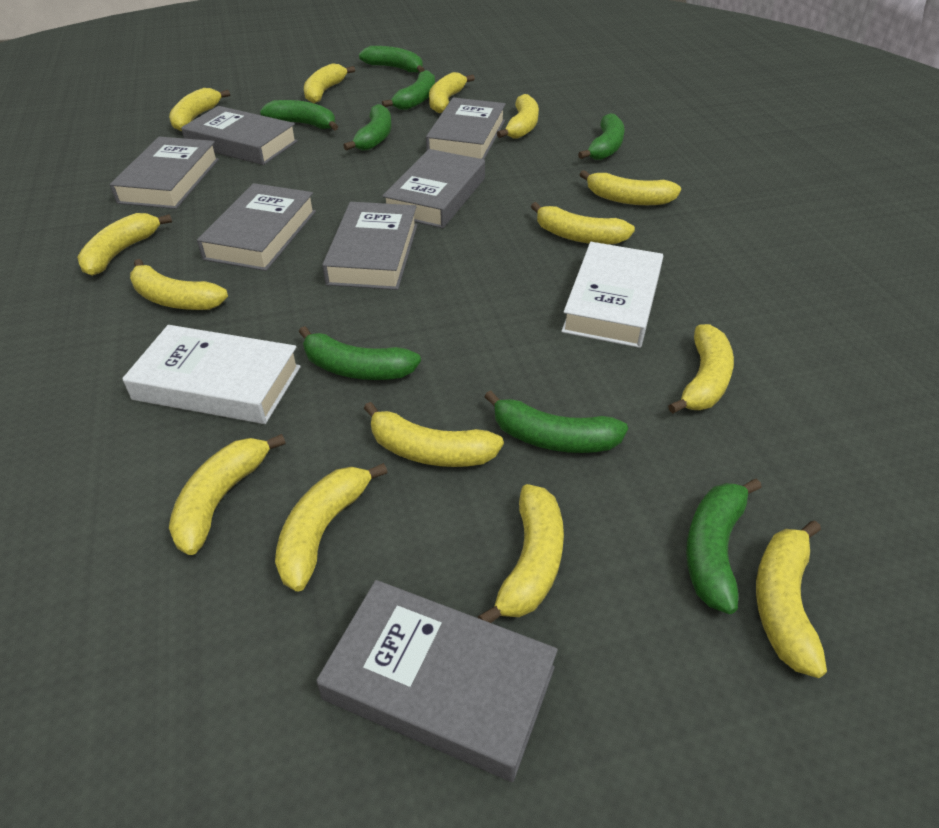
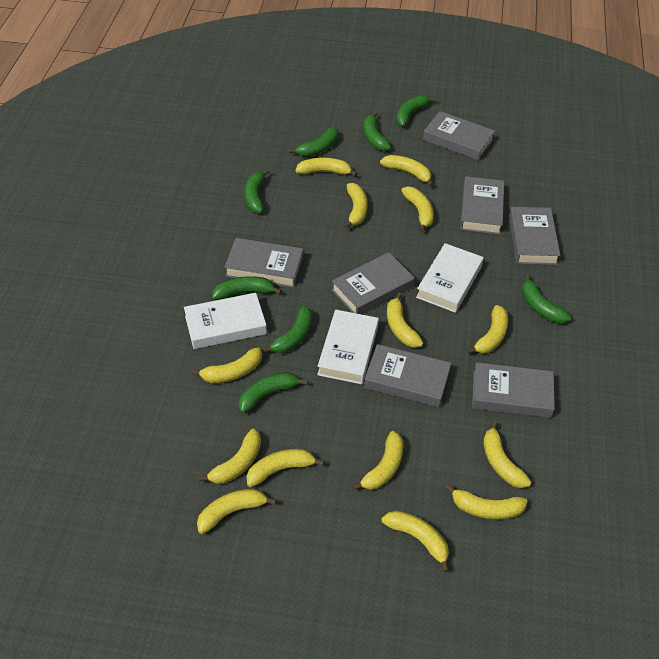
white book: [122,325,301,424] [561,242,663,348] = 2 -> [184,293,267,349] [317,309,379,384] [416,243,484,313] = 3

